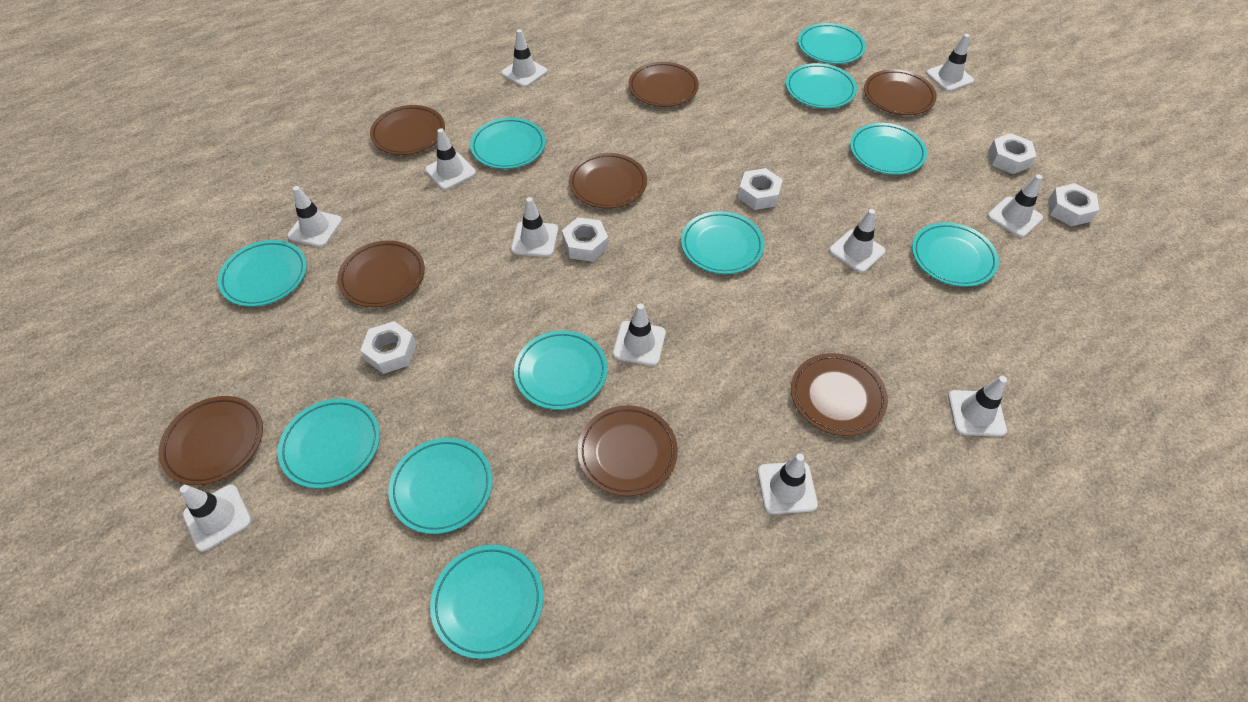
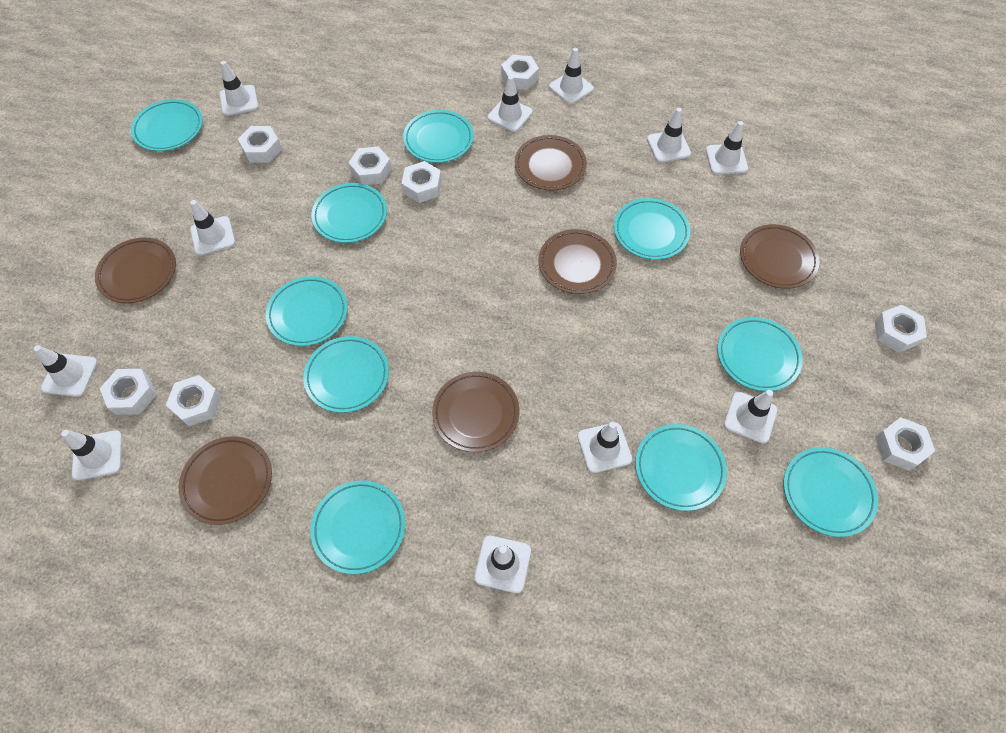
brown plate: [159,396,263,485] [337,240,425,307] [370,105,445,155] [569,153,647,209] [578,405,678,496] [628,62,699,107] [791,353,888,436] [864,69,937,115] = 8 -> [95,238,176,303] [179,436,272,525] [432,372,519,452] [515,135,587,191] [538,229,617,294] [740,224,820,289] = 6
turquoise plate: [218,240,307,307] [278,399,380,488] [388,438,493,534] [430,545,543,659] [470,118,546,169] [514,330,608,410] [681,211,764,274] [786,63,857,109] [798,23,866,64] [850,123,927,175] [912,222,999,287] = 11 -> [131,99,203,151] [266,276,348,346] [303,336,389,413] [310,480,405,574] [311,183,387,243] [403,110,474,163] [614,198,690,260] [635,424,727,511] [717,317,803,391] [783,447,878,537] = 10
white nut: [360,321,416,374] [562,217,608,262] [738,168,783,210] [988,133,1037,174] [1048,183,1099,226] = 5 -> [100,369,157,415] [166,375,221,426] [238,126,282,163] [348,146,392,185] [401,161,442,203] [501,55,539,90] [875,305,927,353] [875,417,935,471] = 8

